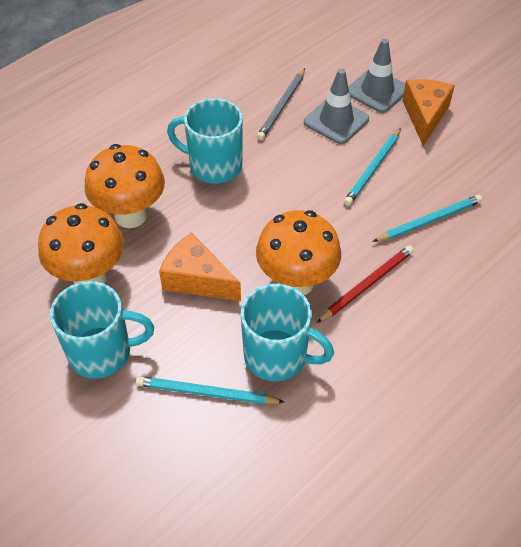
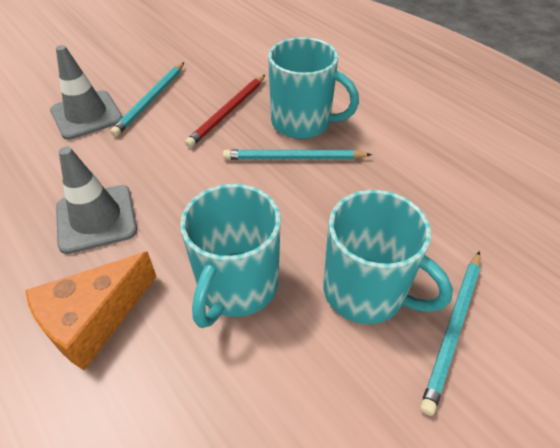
grey pencil: [257,68,305,140] = 1 -> none = 0
orange cheese: [159,232,241,301] [402,79,455,146] = 2 -> [25,251,157,370] = 1
orange mushroom: [38,203,124,284] [85,144,165,228] [256,210,341,295] = 3 -> none = 0

